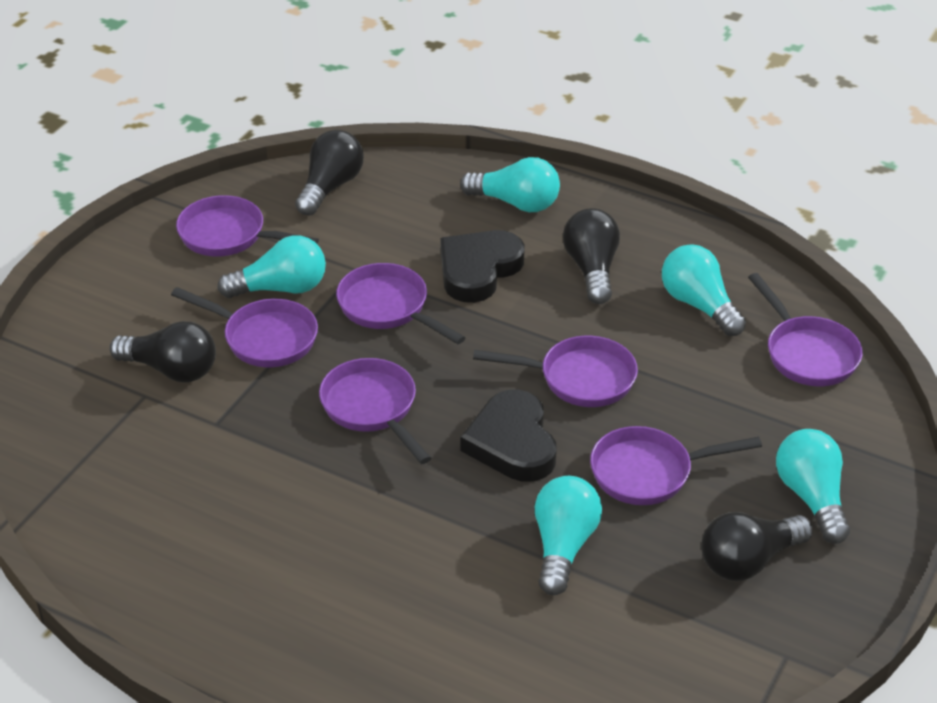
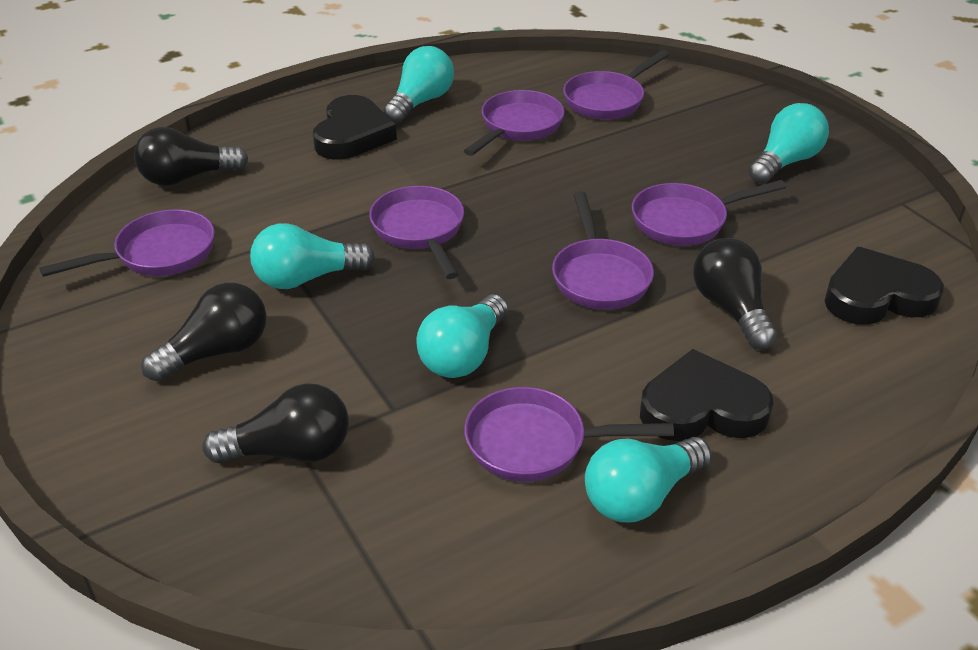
black heart: [440,230,524,303] [461,389,557,482] = 2 -> [313,95,397,160] [640,349,773,441] [824,247,944,325] = 3

